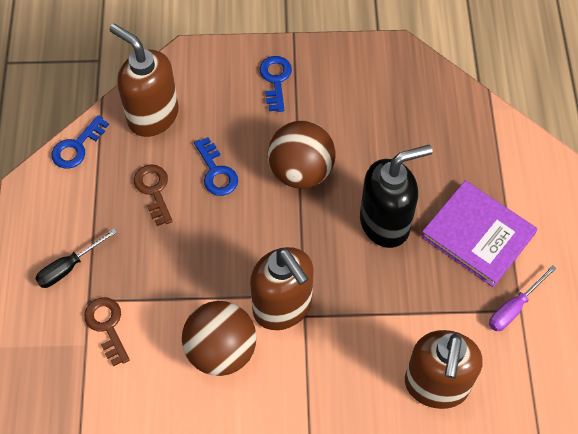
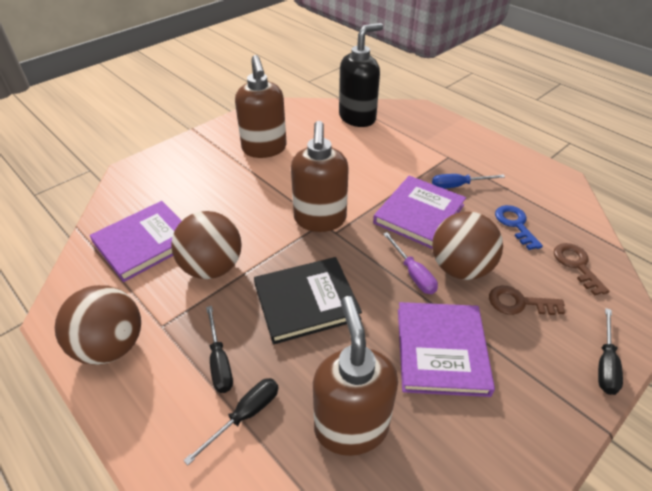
black book: none = 0 -> [254,257,362,345] = 1
black screwdriver: [35,229,117,288] = 1 -> [183,378,279,466] [206,306,233,393] [598,308,623,395] = 3
blue key: [52,115,109,169] [194,137,238,196] [259,56,292,112] = 3 -> [495,205,543,250] = 1
blue screwdriver: none = 0 -> [432,174,505,189] = 1
brown ball: [182,301,256,376] [268,120,335,189] = 2 -> [55,285,141,365] [171,211,242,279] [432,212,503,280] = 3
purple book: [421,181,537,287] = 1 -> [90,201,182,282] [373,176,466,249] [398,302,495,397] = 3

